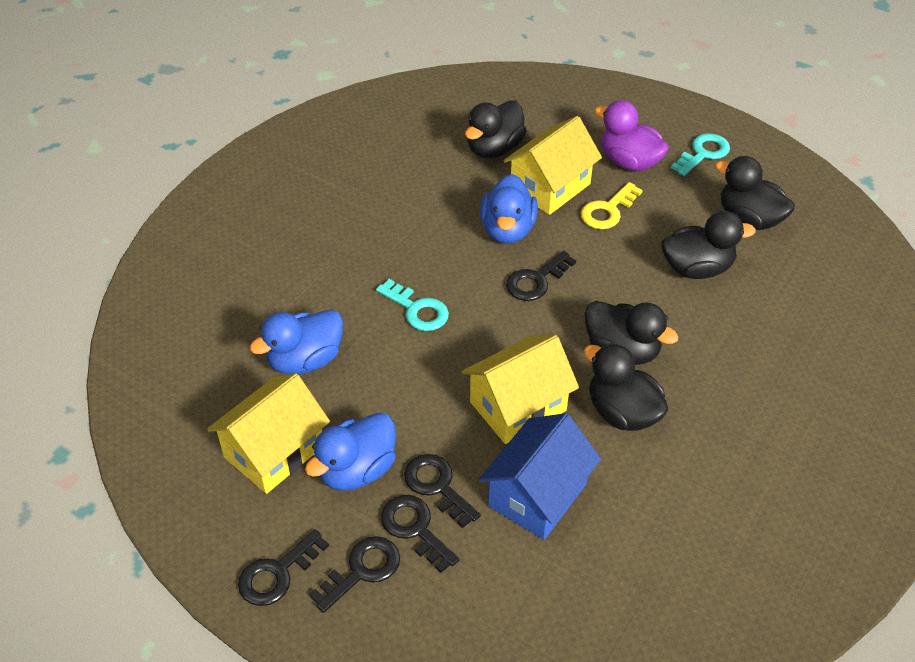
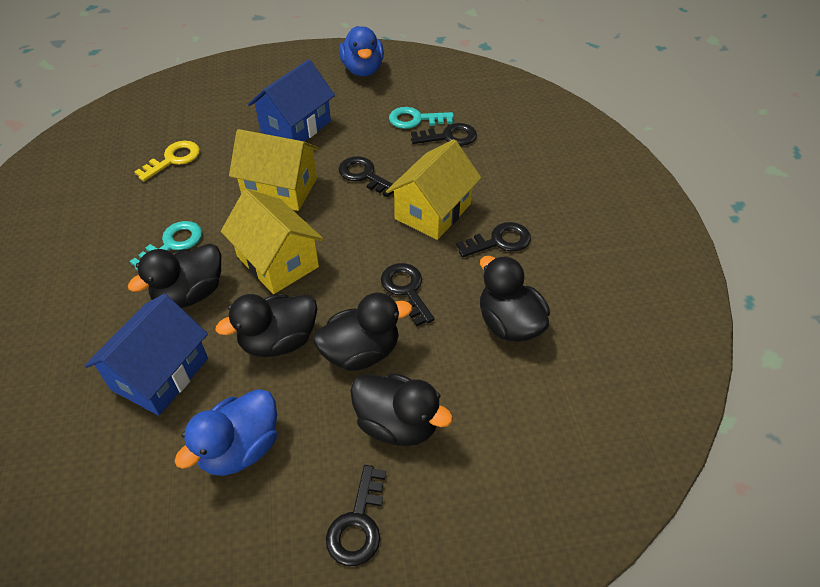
blue duck: [250,309,343,375] [305,412,396,491] [480,174,538,244] = 3 -> [174,389,277,476] [339,26,384,76] = 2
blue house: [479,413,601,540] = 1 -> [85,294,208,416] [248,59,335,141] = 2
purple duck: [595,100,669,171] = 1 -> none = 0

